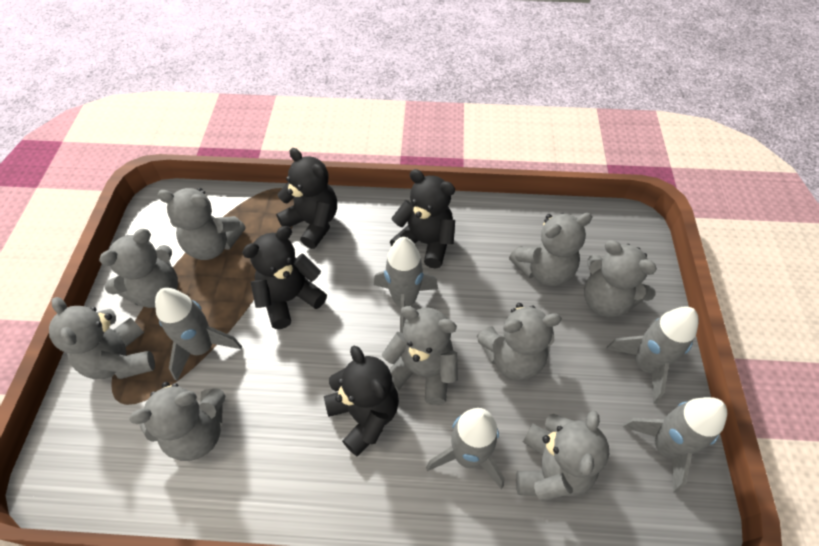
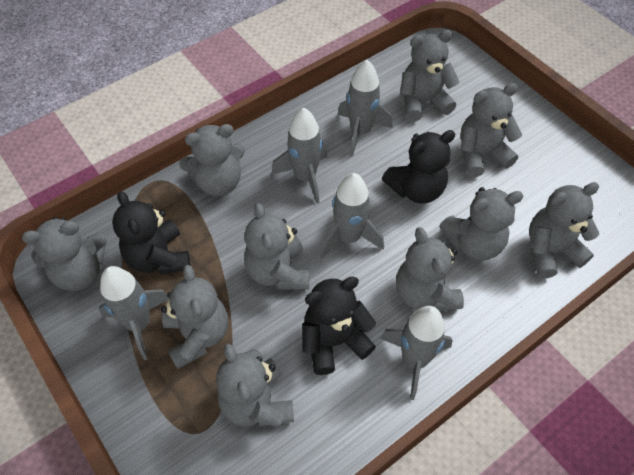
black teddy bear: [242,226,327,329] [276,148,337,249] [324,346,399,456] [390,169,455,269] = 4 -> [112,191,191,275] [302,277,376,375] [382,130,455,204] = 3
grey teddy bear: [49,297,155,379] [99,229,178,308] [129,382,225,461] [157,188,246,260] [382,306,458,405] [477,303,562,380] [509,213,592,286] [516,410,609,501] [584,240,657,317] = 9 -> [22,217,107,291] [161,265,228,369] [179,124,245,196] [216,344,294,427] [244,203,310,290] [396,227,464,311] [400,30,460,121] [439,187,523,261] [461,83,522,177] [529,182,599,279] = 10

